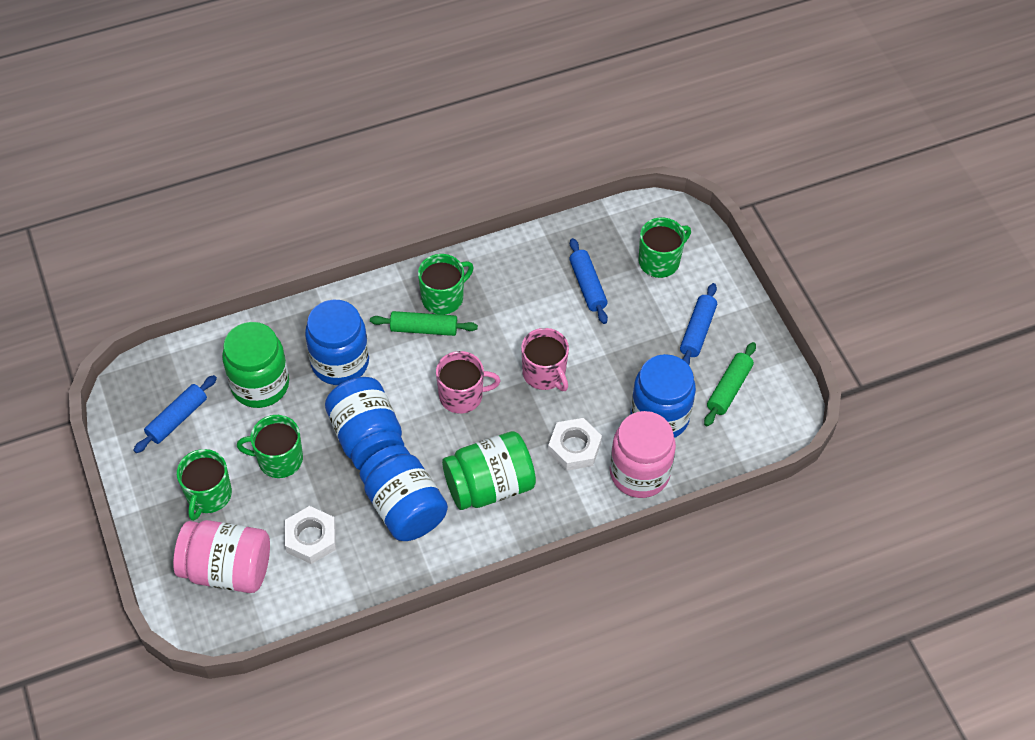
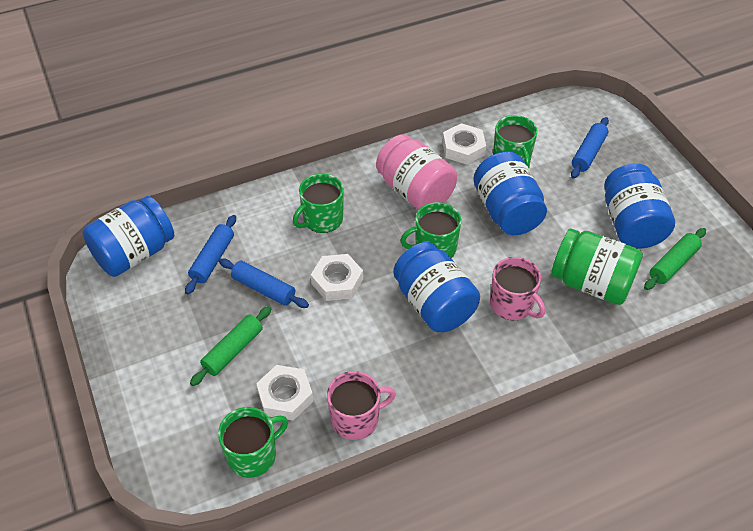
green jar: [222,322,289,408] [442,431,536,510] = 2 -> [551,229,643,305] = 1
pink jar: [173,520,270,593] [610,411,676,498] = 2 -> [376,134,457,210] = 1
white nut: [285,506,336,564] [548,418,602,471] = 2 -> [256,365,313,421] [311,254,363,301] [442,123,486,165] = 3

